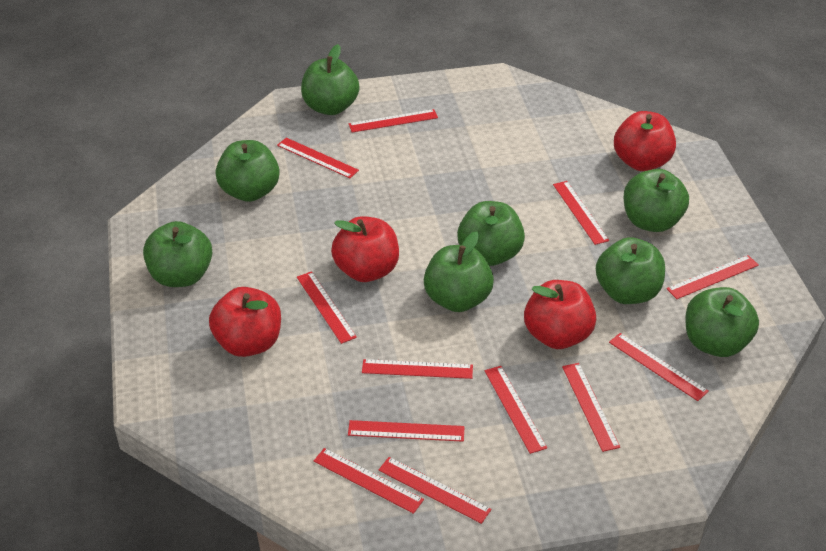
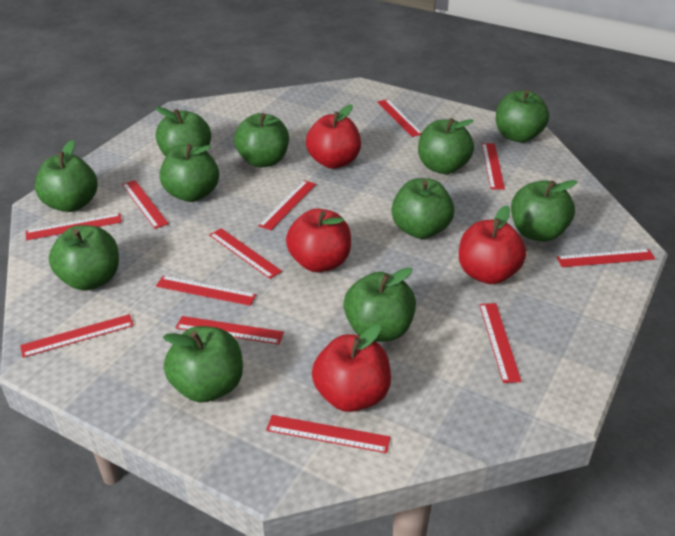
green apple: [143,221,212,287] [215,140,280,202] [301,44,359,115] [424,232,494,312] [457,201,525,266] [596,237,665,304] [623,169,689,232] [686,287,759,357] = 8 -> [35,140,98,212] [49,225,119,291] [155,107,211,156] [159,144,219,202] [163,326,243,402] [234,113,289,167] [344,267,416,342] [391,178,454,239] [418,118,474,174] [496,90,549,142] [511,180,577,242] = 11

